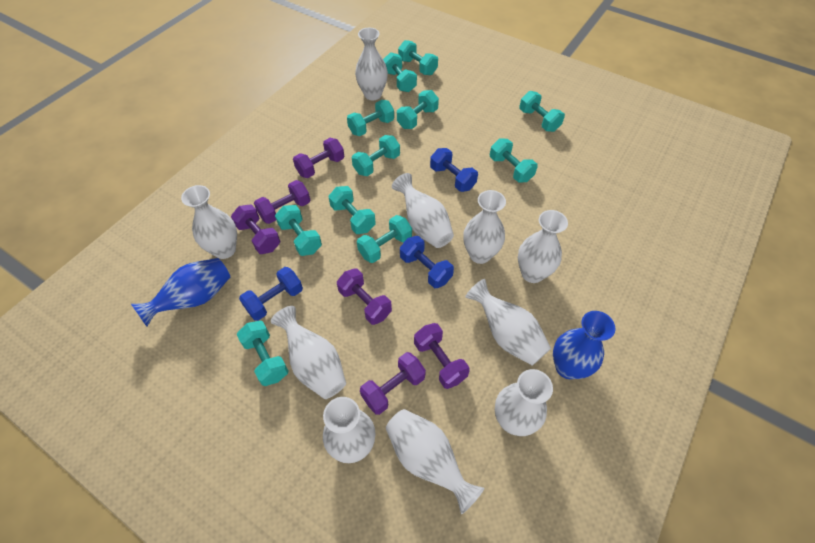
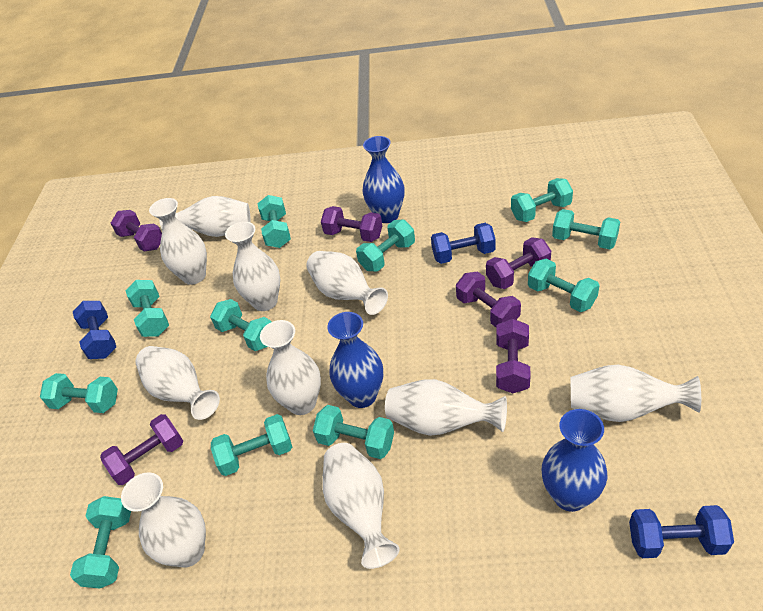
blue vase: [131,258,230,327] [553,311,615,379] = 2 -> [327,312,383,408] [363,136,405,223] [542,409,607,512] = 3

